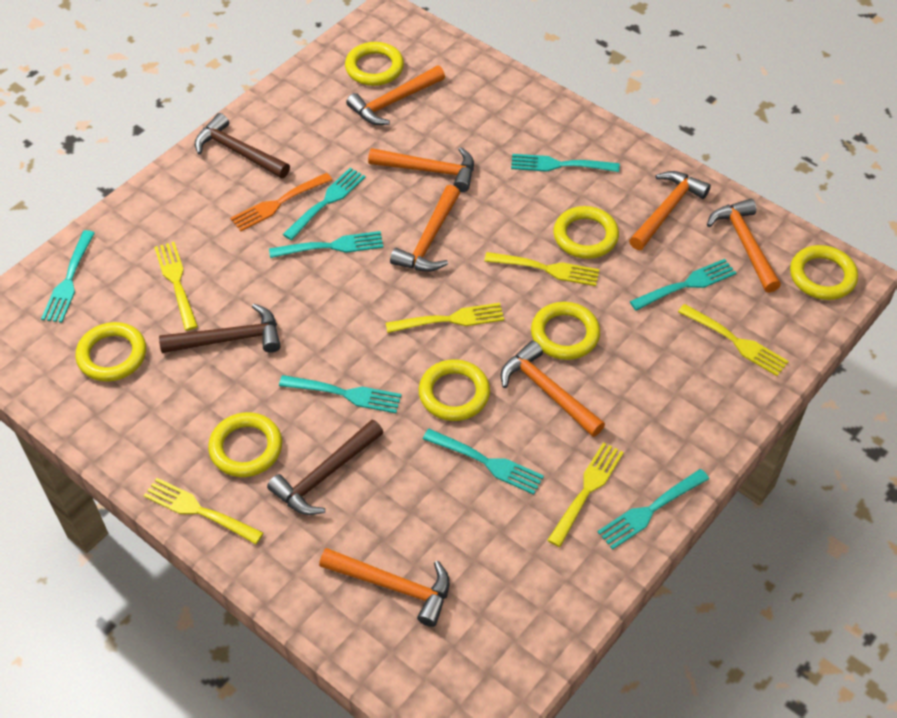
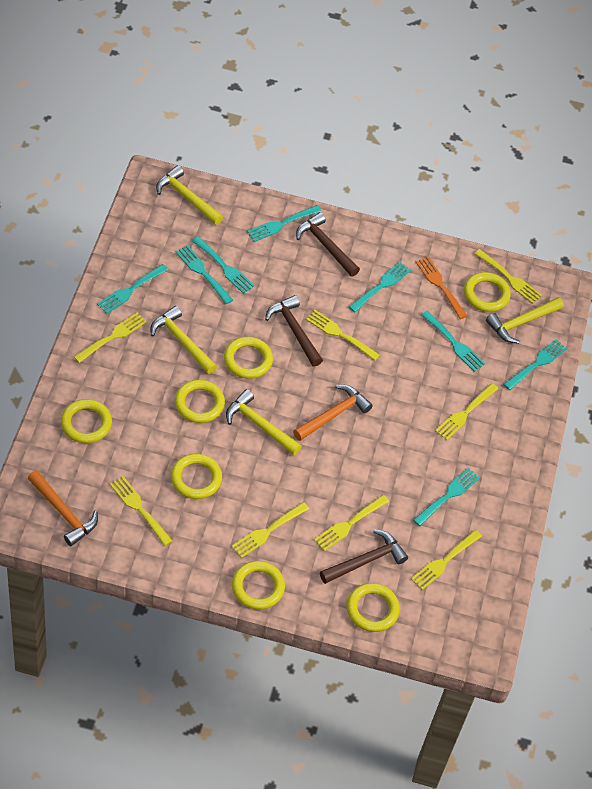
orange hammer: [319,548,450,627] [346,66,445,125] [368,147,474,192] [390,185,460,272] [501,341,605,437] [629,171,711,250] [707,199,781,293] = 7 -> [28,470,98,546] [293,385,373,441] = 2
yellow fork: [144,478,263,544] [154,242,198,331] [386,303,504,333] [484,252,599,286] [547,442,624,547] [678,304,789,376] = 6 -> [74,312,147,363] [110,476,173,546] [231,502,309,558] [306,310,380,361] [314,495,389,551] [411,530,482,590] [435,383,498,440] [474,249,542,304] = 8
yellow hammer: none = 0 -> [151,306,217,374] [156,165,223,225] [226,389,302,455] [486,297,564,344] = 4

